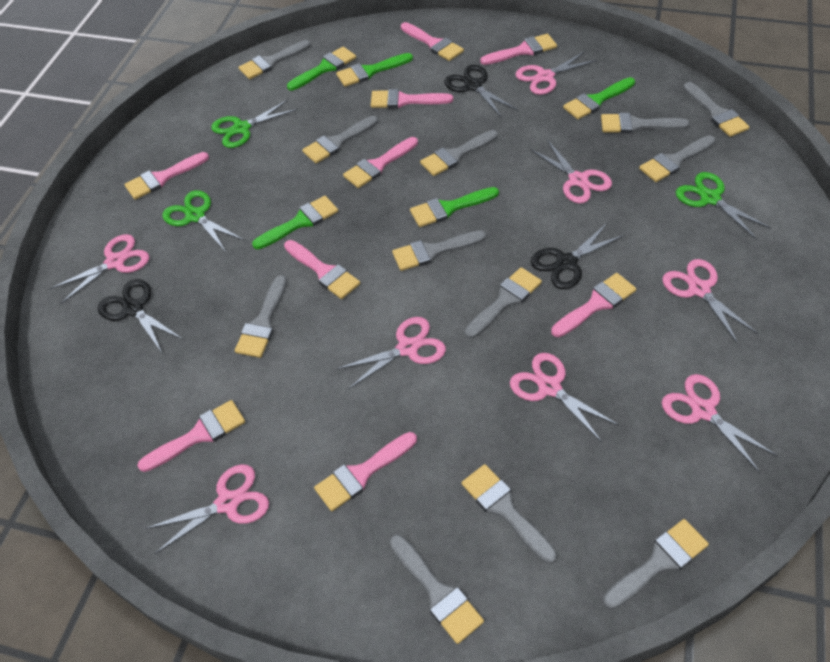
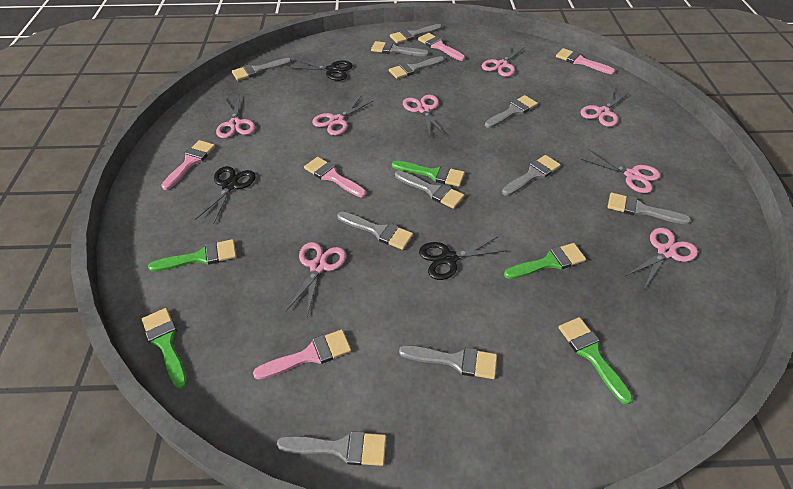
green scissors: [162,190,244,252] [211,100,298,148] [676,172,772,240] = 3 -> none = 0
grey brush: [235,275,287,358] [238,40,311,79] [302,116,378,163] [390,535,484,644] [392,230,486,271] [420,130,498,176] [461,464,557,564] [464,267,542,339] [601,113,690,133] [603,519,709,609] [639,136,716,182] [683,82,750,137] = 12 -> [232,58,292,81] [277,431,386,466] [337,211,413,250] [371,41,429,56] [389,56,445,79] [390,24,442,43] [395,170,464,209] [399,345,497,379] [485,95,538,128] [502,155,561,196] [608,192,691,225] = 11
pink brush: [124,152,209,200] [137,400,245,472] [284,240,360,299] [314,432,417,511] [343,137,418,188] [371,89,453,108] [401,22,464,61] [480,34,557,65] [551,273,636,337] = 9 -> [161,140,215,190] [253,329,351,380] [304,157,366,197] [418,33,465,61] [556,48,615,74] = 5

